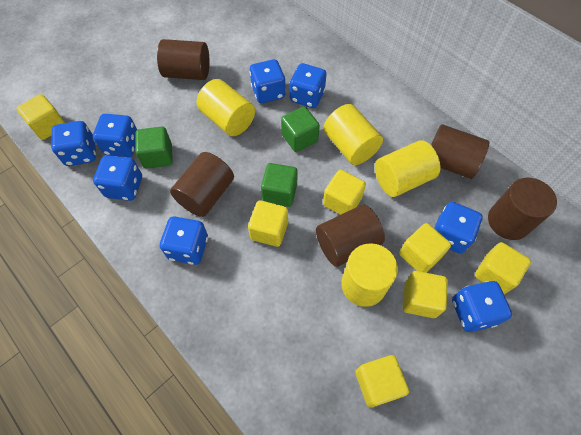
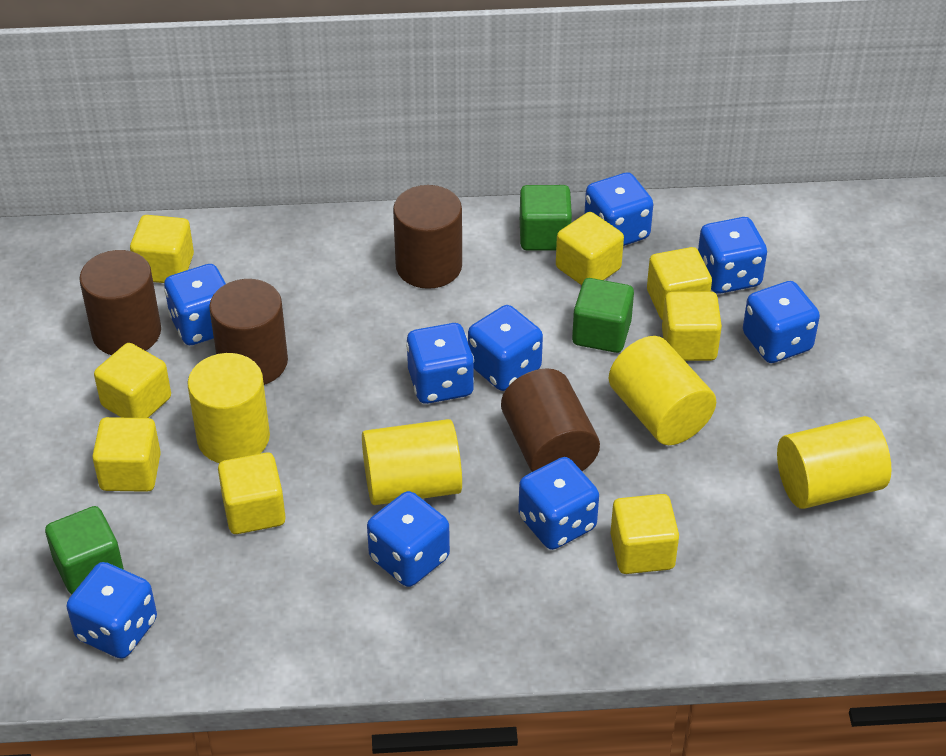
blue dice: [51,121,96,166] [93,114,137,157] [93,155,142,201] [160,216,208,265] [250,59,286,103] [290,63,327,108] [434,202,483,254] [452,281,512,332] = 8 -> [67,562,157,659] [164,264,226,345] [367,491,450,587] [406,323,474,404] [468,305,543,391] [518,457,599,550] [584,172,653,246] [698,217,767,294] [743,281,820,363] = 9
brown cylinder: [157,39,209,80] [170,152,234,217] [316,204,385,267] [431,124,489,179] [488,178,557,240] = 5 -> [79,250,161,355] [209,279,288,385] [393,185,462,289] [501,368,600,472] = 4
yellow cube: [16,94,65,140] [248,200,288,247] [323,170,366,215] [356,355,409,407] [399,223,451,273] [403,271,448,318] [475,242,531,294] = 7 -> [92,417,161,492] [94,343,171,418] [130,215,194,283] [218,453,286,534] [556,212,624,285] [610,494,679,574] [647,247,712,320] [662,291,722,361] = 8

